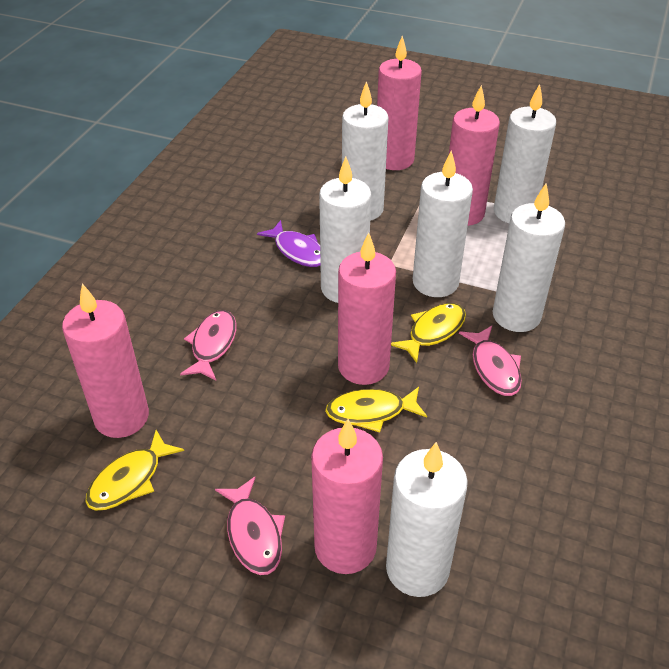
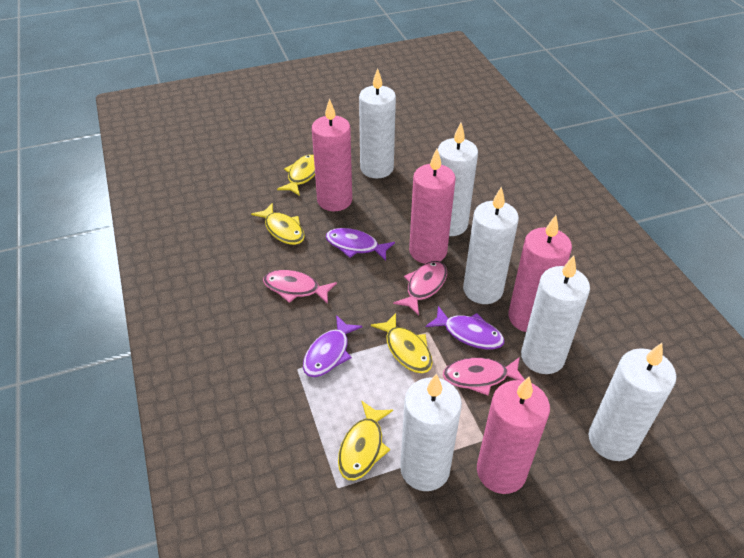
pink candle: [62,284,149,438] [311,419,383,574] [338,233,396,385] [377,36,422,170] [449,85,500,226] = 5 -> [312,98,352,211] [409,149,456,264] [477,377,550,494] [508,215,572,332] = 4
purple fish: [257,220,321,267] = 1 -> [303,315,362,377] [326,228,395,261] [426,306,505,349] = 3
yellow fish: [85,430,184,510] [325,387,427,433] [391,303,466,363] = 3 -> [251,203,305,245] [277,154,315,196] [338,401,393,480] [371,313,433,373] = 4

